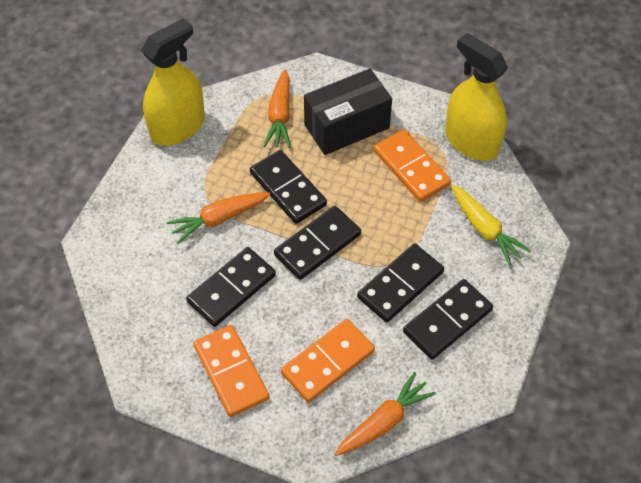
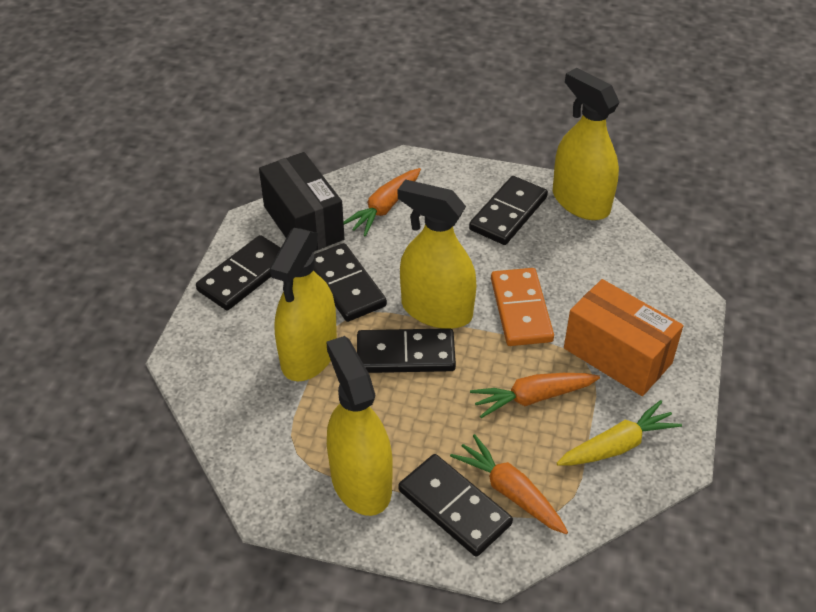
orange box: none = 0 -> [564,279,683,396] = 1
orange domino: [193,325,269,417] [281,319,375,402] [374,129,451,202] = 3 -> [491,268,554,346] = 1
yellow spray bottle: [141,18,205,146] [445,33,508,161] = 2 -> [270,228,337,381] [326,336,393,516] [398,179,477,329] [553,68,619,220] = 4

